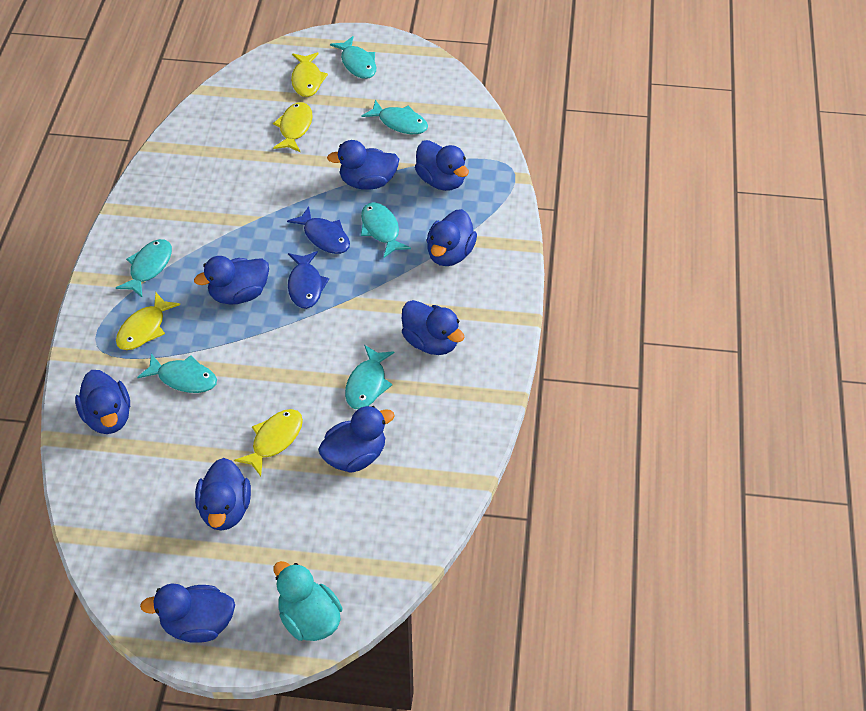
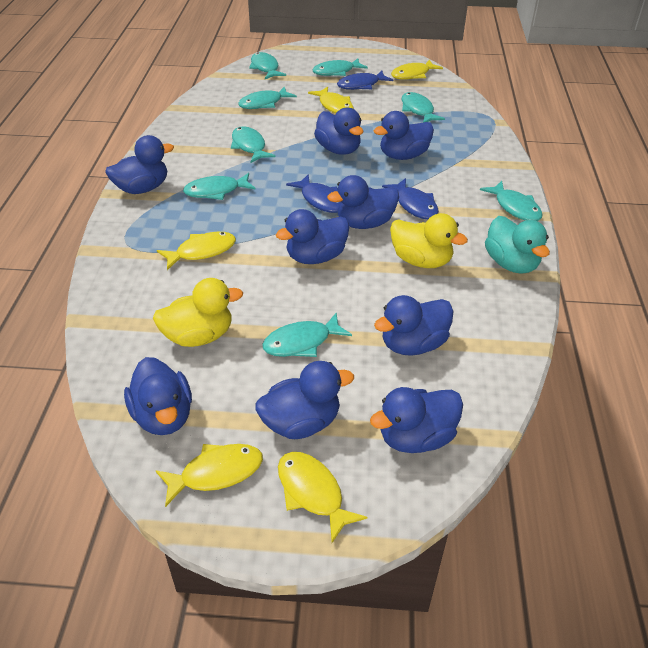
blue fish: [287,206,350,254] [288,251,329,309] = 2 -> [286,174,340,213] [337,71,393,90] [382,178,439,219] = 3
turquoise fish: [116,239,172,298] [137,353,217,393] [330,36,376,79] [345,345,394,409] [361,202,411,258] [362,100,428,134] = 6 -> [183,173,256,200] [231,126,276,163] [238,87,297,109] [249,52,286,79] [262,312,352,357] [312,59,368,76] [401,92,445,122] [480,181,543,221] = 8
yellow duck: none = 0 -> [153,278,243,347] [390,213,468,268] = 2
yellow fish: [116,293,180,350] [234,409,303,476] [273,102,313,152] [291,52,328,97] = 4 -> [155,444,263,507] [157,232,236,270] [278,452,367,543] [308,87,354,113] [391,60,443,80] = 5

